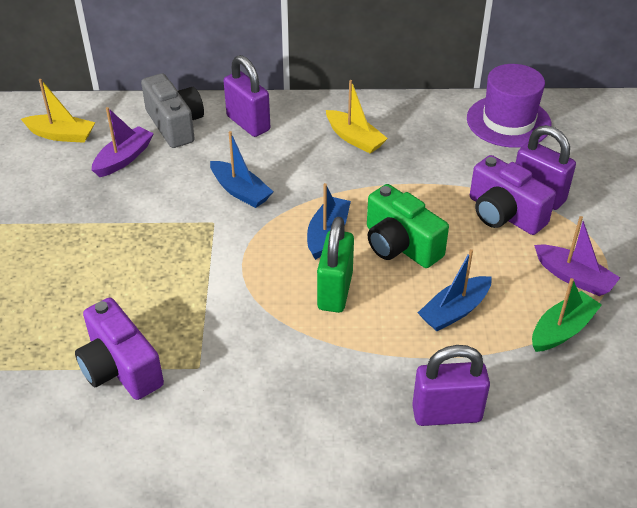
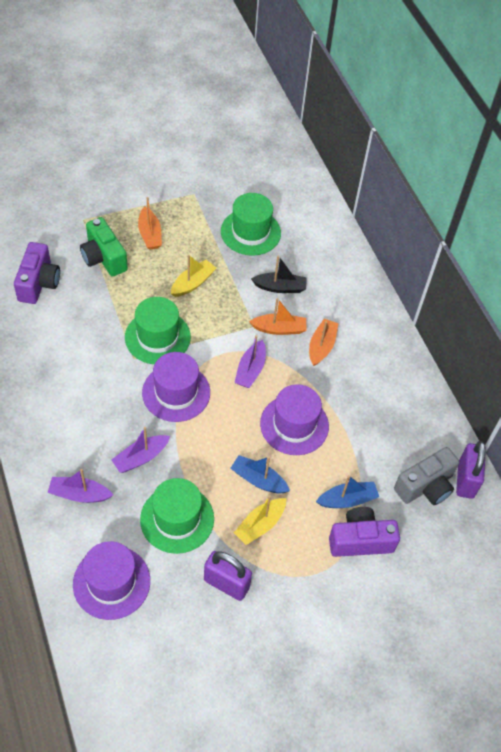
black boat: none = 0 -> [251,255,307,293] = 1
blue boat: [210,131,273,208] [307,183,351,260] [418,249,492,331] = 3 -> [231,455,290,493] [316,475,379,508] = 2
green boat: [532,278,602,352] = 1 -> none = 0
green hat: none = 0 -> [125,297,191,364] [140,478,214,554] [221,193,281,256] = 3
green padlock: [317,217,354,313] = 1 -> none = 0
orange boat: none = 0 -> [138,197,162,250] [249,298,306,335] [309,319,339,366] = 3
purple boat: [92,107,154,177] [534,216,620,296] = 2 -> [47,469,113,503] [112,427,170,473] [234,335,266,388] = 3
purple hat: [467,64,551,148] = 1 -> [73,541,150,620] [142,352,210,422] [260,384,329,455] = 3
purple padlock: [224,55,270,137] [412,345,490,426] [516,125,576,210] = 3 -> [204,551,252,601] [456,441,486,499] = 2

